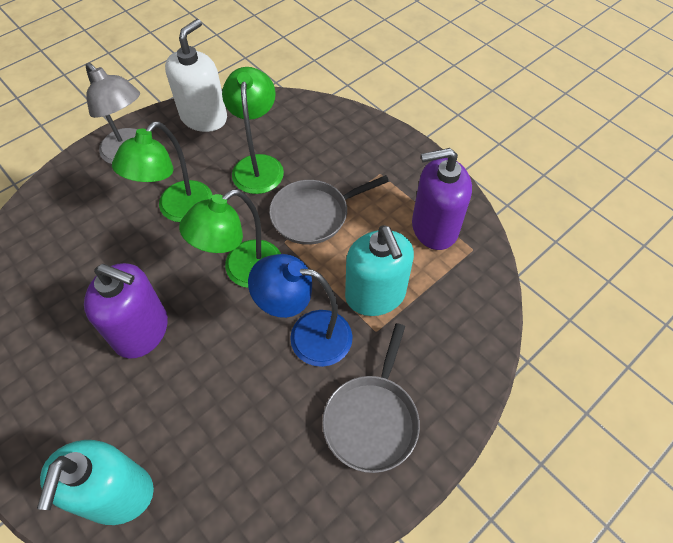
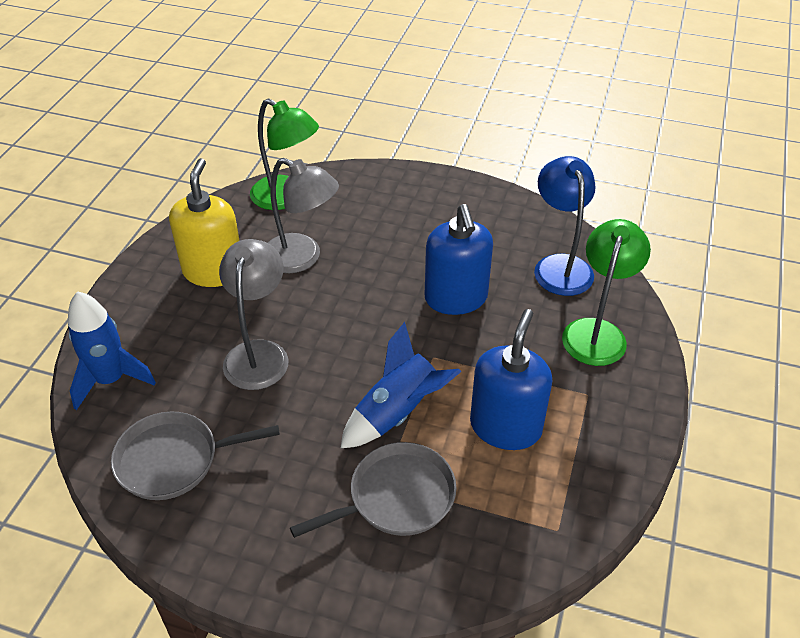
blue rocket: none = 0 -> [68,291,156,410] [341,322,461,448] = 2
blue soap dispenser: none = 0 -> [425,204,493,315] [470,309,552,450] = 2
green lamp: [112,121,212,222] [179,189,281,288] [222,67,284,194] = 3 -> [250,99,319,210] [562,219,651,366] = 2
grey lamp: [86,63,140,164] = 1 -> [219,239,289,390] [268,158,339,273] = 2
purple soap dispenser: [84,263,168,358] [412,148,472,250] = 2 -> none = 0
turquoise soap dispenser: [37,440,154,525] [345,225,414,316] = 2 -> none = 0
white soap dispenser: [165,19,227,132] = 1 -> none = 0
yellow soap dispenser: none = 0 -> [169,158,240,287] = 1

